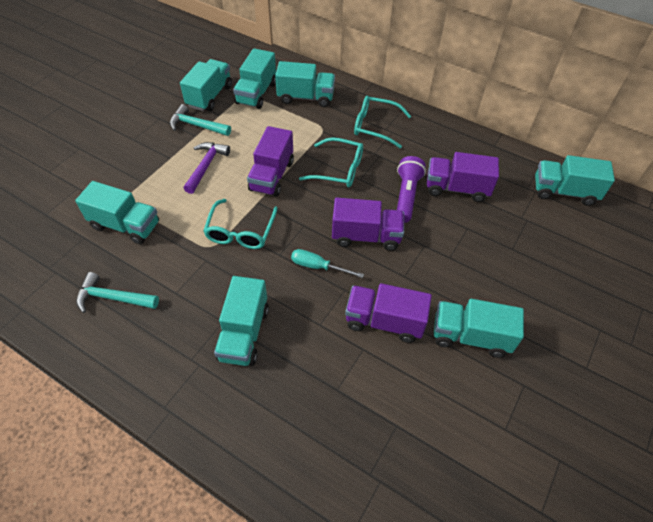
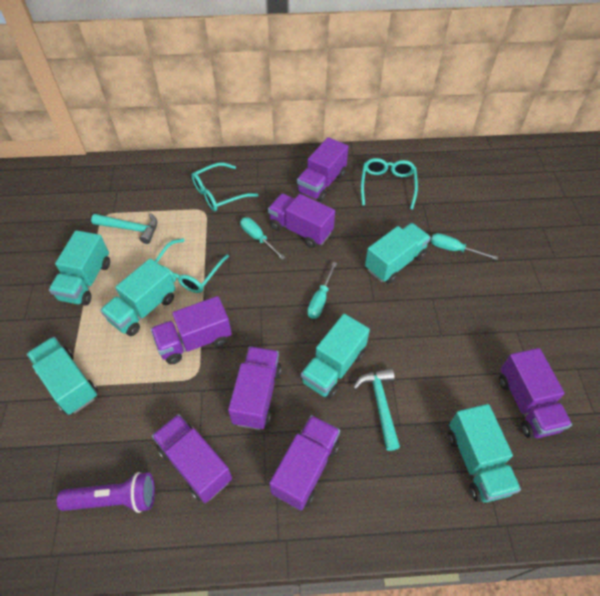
purple hammer: [183,142,230,194] = 1 -> none = 0
purple truck: [247,126,294,197] [332,198,404,251] [345,283,432,343] [427,152,499,202] = 4 -> [151,296,232,364] [152,414,232,503] [228,346,282,430] [268,194,335,248] [269,415,340,510] [297,137,348,202] [499,348,572,438] = 7
turquoise screwdriver: [291,249,364,278] = 1 -> [240,217,285,260] [307,262,337,319] [431,233,498,260] = 3
turquoise truck: [75,181,159,244] [180,59,232,111] [214,276,269,366] [233,48,276,109] [275,61,335,107] [434,299,524,358] [535,155,615,206] = 7 -> [27,337,98,415] [49,230,110,305] [100,258,175,336] [301,314,370,399] [365,223,431,284] [448,404,521,503] = 6

